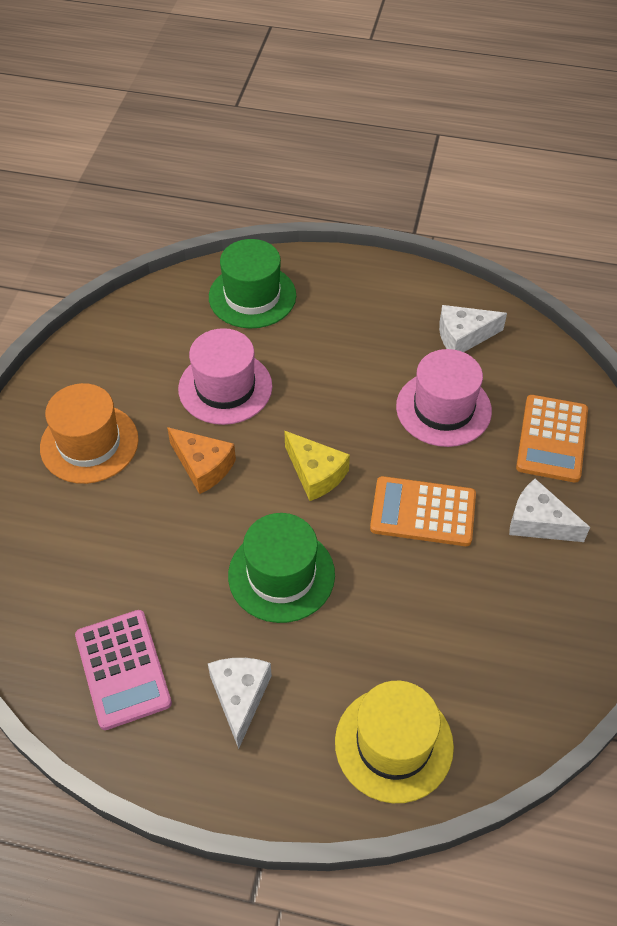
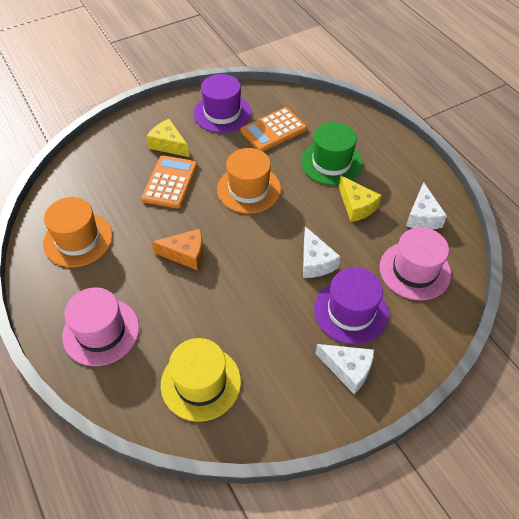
green hat: [209,239,296,329] [228,513,335,623] = 2 -> [301,122,363,185] = 1
orange hat: [40,383,139,484] = 1 -> [43,197,112,267] [217,148,281,214] = 2
pink calculator: [75,610,172,730] = 1 -> none = 0
purple hat: none = 0 -> [194,74,251,133] [314,267,389,344] = 2
yellow cheese: [284,431,350,501] = 1 -> [146,119,189,157] [339,175,382,222] = 2

